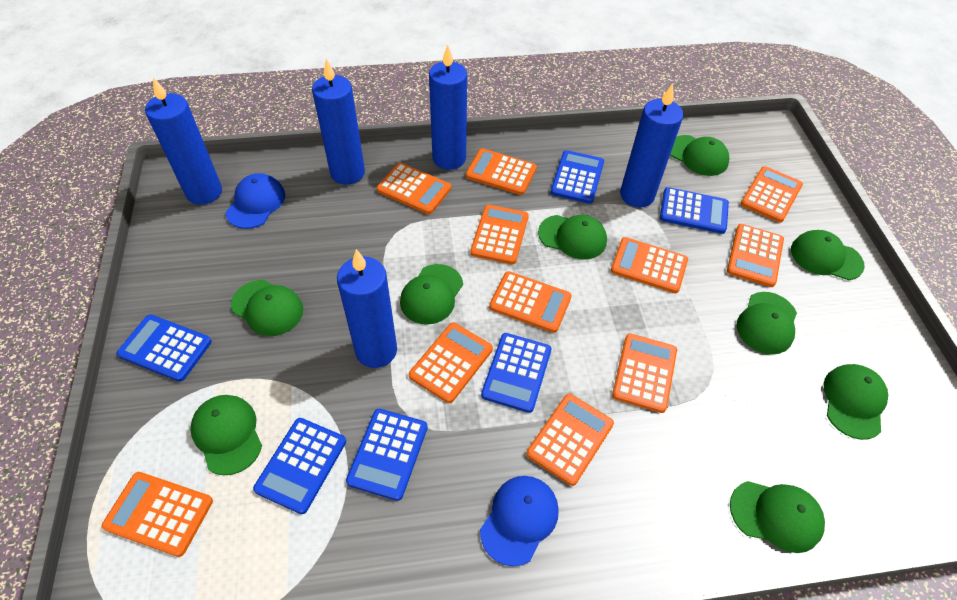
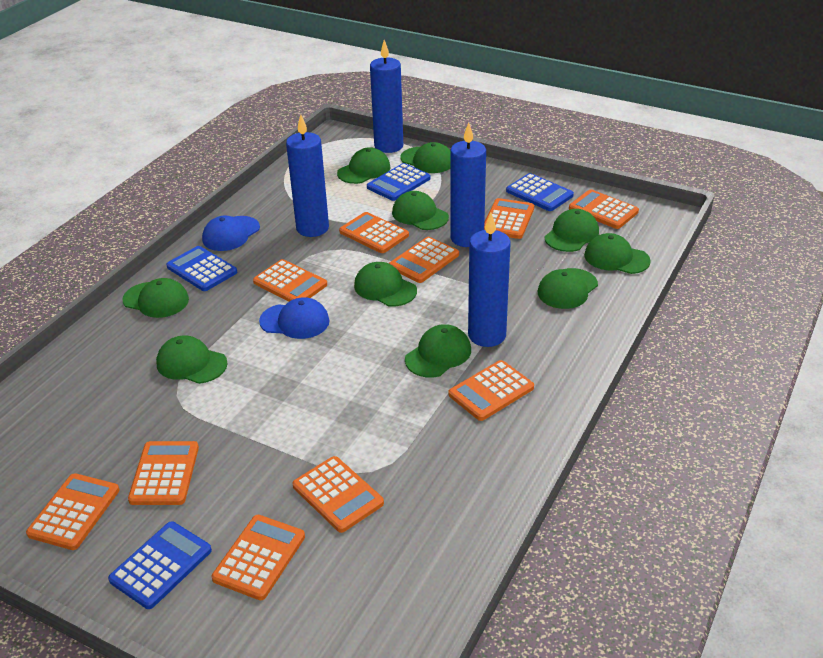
blue calculator: [117,314,212,382] [253,418,346,514] [346,409,428,501] [481,333,552,413] [551,150,604,204] [660,187,729,234] = 6 -> [108,522,212,609] [166,246,237,291] [367,163,431,201] [506,173,574,211] = 4
blue candle: [145,78,222,205] [312,58,365,185] [337,249,397,368] [429,45,467,170] [620,83,683,207] = 5 -> [286,114,329,237] [370,40,403,153] [450,122,486,247] [468,213,511,347] = 4
green cap: [190,395,262,475] [231,280,303,336] [400,264,463,325] [538,215,607,260] [670,135,729,176] [730,481,825,553] [737,292,797,355] [791,230,865,280] [824,364,888,440] = 9 -> [122,278,189,318] [156,335,227,384] [337,147,390,184] [354,262,417,307] [392,191,449,230] [400,142,450,173] [405,324,471,378] [538,268,598,309] [544,209,599,252] [584,233,651,274] = 10
orange calculator: [102,472,213,557] [377,163,451,214] [409,323,493,403] [466,148,537,195] [470,205,529,264] [489,271,572,333] [526,394,614,486] [611,237,688,293] [612,333,677,413] [727,224,784,287] [740,166,803,223] = 11 -> [26,473,120,550] [128,441,199,505] [212,515,305,600] [253,259,327,302] [292,456,384,533] [339,212,409,253] [389,237,459,283] [448,360,534,421] [484,198,534,239] [569,189,639,229] = 10

